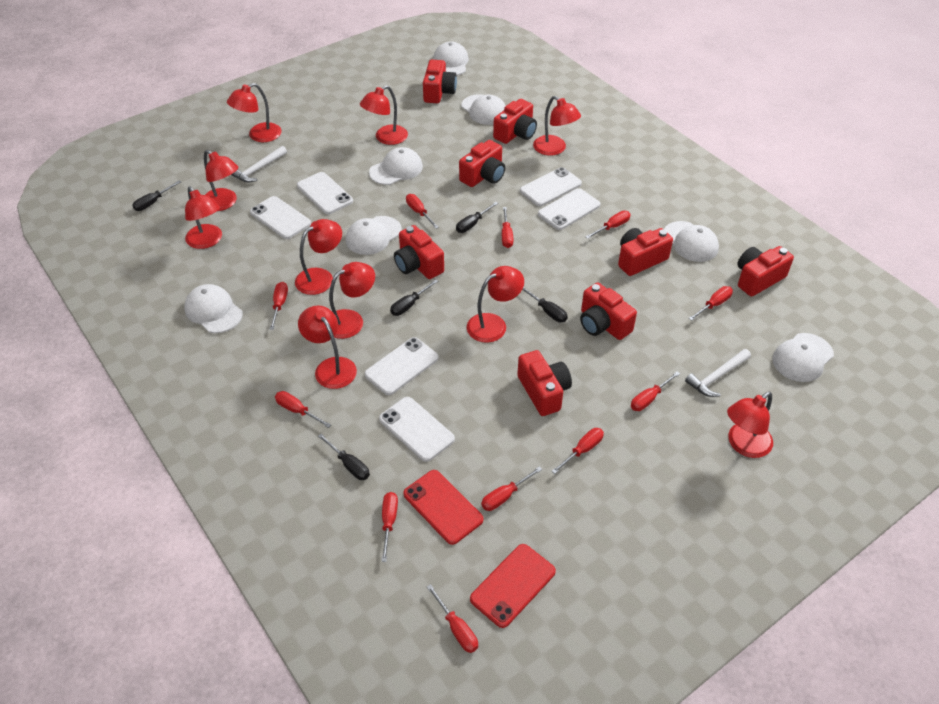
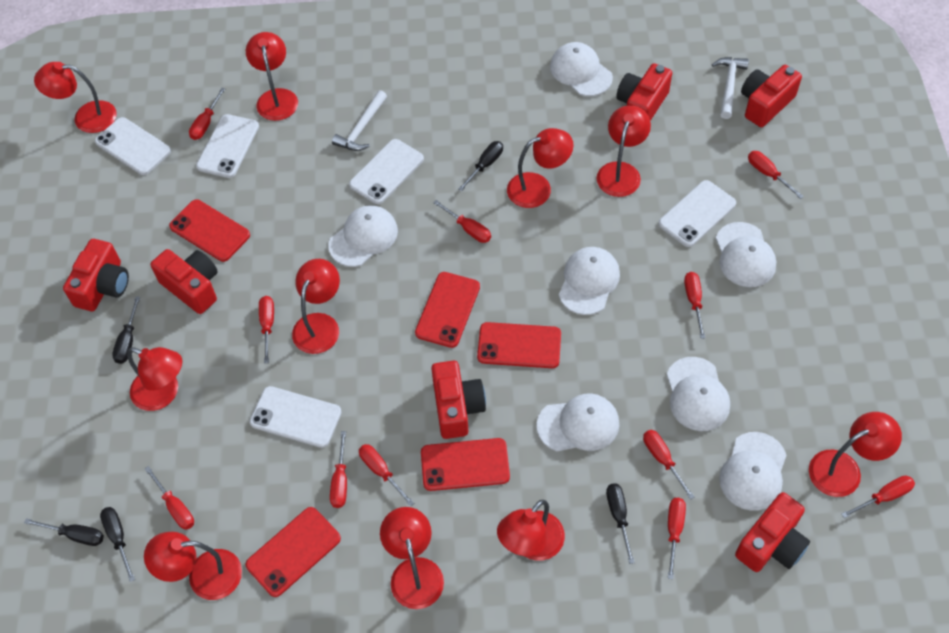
red camera: [394,225,444,279] [423,60,457,103] [459,140,505,187] [493,99,537,144] [517,350,572,416] [580,282,637,340] [618,228,673,276] [737,246,794,296] = 8 -> [63,239,129,311] [151,249,218,314] [431,361,486,439] [616,63,672,121] [735,492,810,572] [741,65,802,127] = 6
red phone: [403,470,483,545] [470,544,556,628] = 2 -> [169,200,250,262] [246,507,341,597] [415,272,480,348] [421,438,510,491] [477,322,561,368] = 5
white phone: [250,196,311,239] [297,172,353,214] [364,337,438,395] [379,397,455,462] [520,167,582,206] [538,188,600,230] = 6 -> [95,117,171,175] [196,114,259,178] [250,386,341,448] [349,139,424,204] [659,180,736,247] = 5

